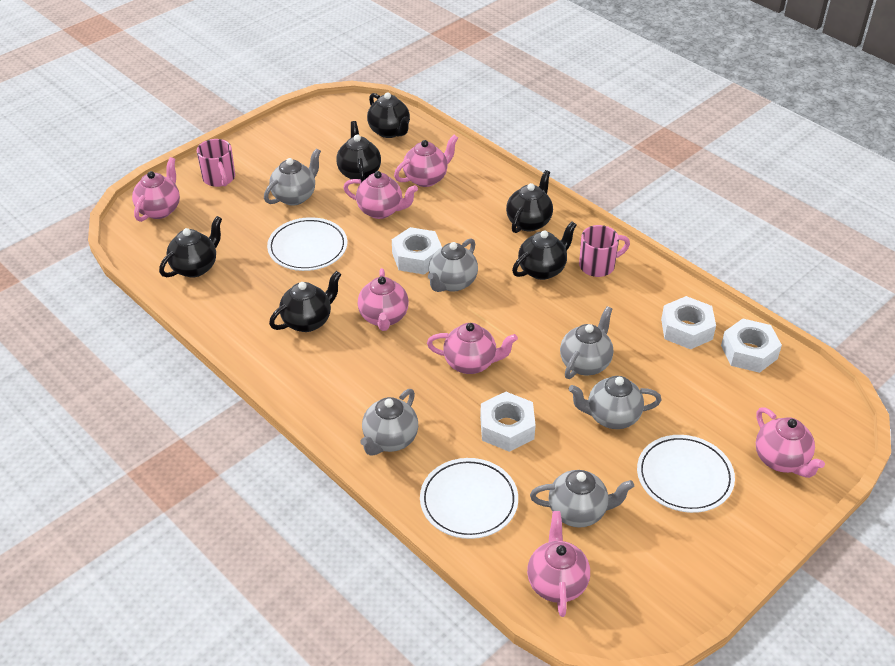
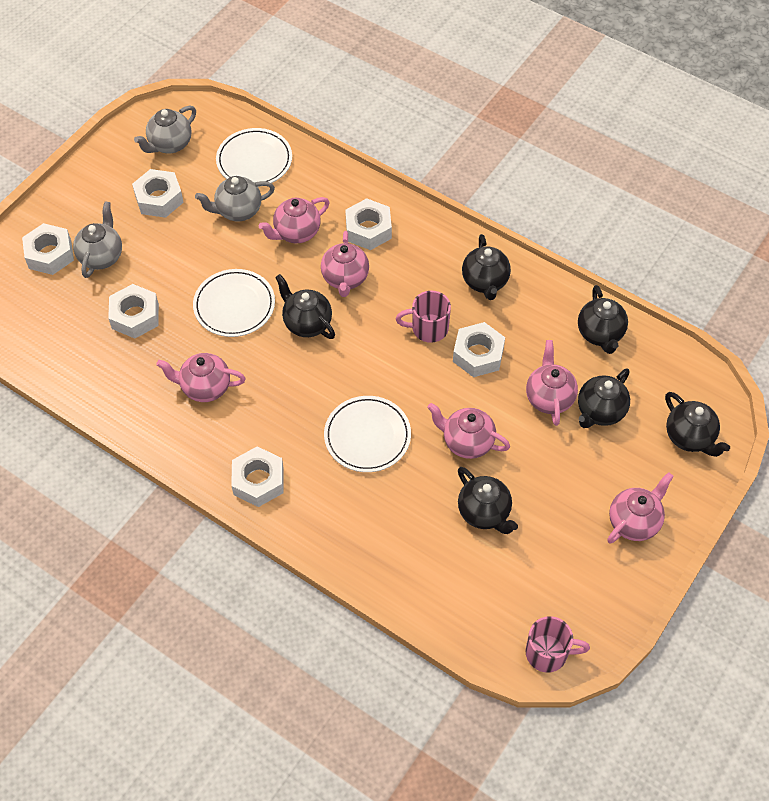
grey teapot: [264,148,321,206] [360,389,418,456] [428,238,478,292] [530,470,634,527] [560,306,613,379] [569,376,661,429] = 6 -> [73,201,122,278] [134,106,196,154] [195,176,275,221] = 3
pink teapot: [132,157,180,222] [343,171,418,219] [358,268,409,331] [394,135,458,187] [427,323,518,374] [527,511,590,617] [756,407,825,478] = 7 -> [156,353,246,402] [259,197,329,243] [321,231,369,297] [427,403,510,459] [526,340,578,426] [607,472,674,544] = 6
white nut: [392,227,442,274] [480,392,536,452] [661,296,716,350] [721,319,782,373] = 4 -> [22,223,74,275] [108,284,159,338] [132,169,184,218] [231,446,284,507] [345,198,392,250] [453,322,505,377] = 6

